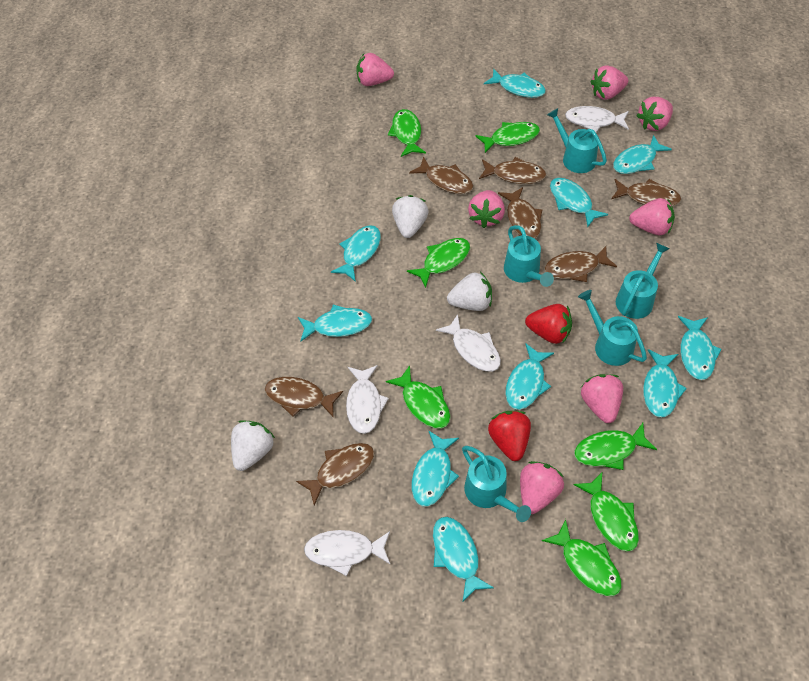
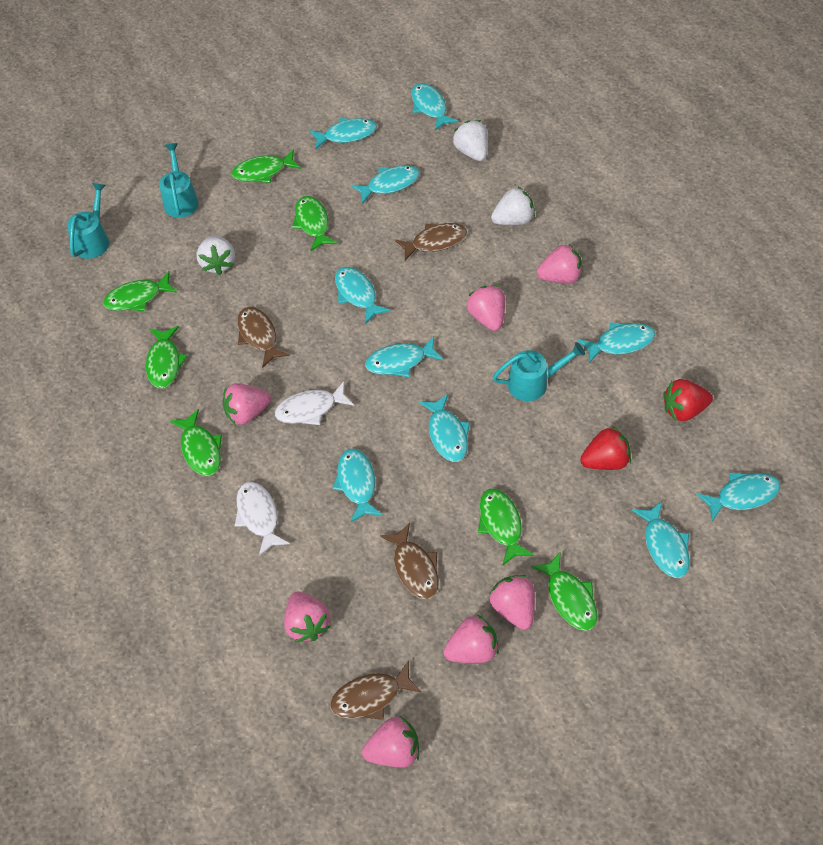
brown fish: [265,377,343,418] [296,443,374,506] [409,156,474,194] [479,157,546,184] [498,187,543,239] [545,246,617,282] [611,179,681,206] = 7 -> [237,307,290,368] [330,660,422,720] [380,523,439,599] [395,223,467,261] = 4
turquoise watering can: [462,446,531,522] [504,225,554,287] [547,108,607,173] [578,290,647,366] [616,243,670,319] = 5 -> [67,183,109,259] [159,143,199,218] [493,342,585,401] = 3
white fish: [304,530,390,576] [346,365,389,434] [436,314,501,372] [565,106,629,132] = 4 -> [235,482,290,556] [275,382,354,425] = 2

